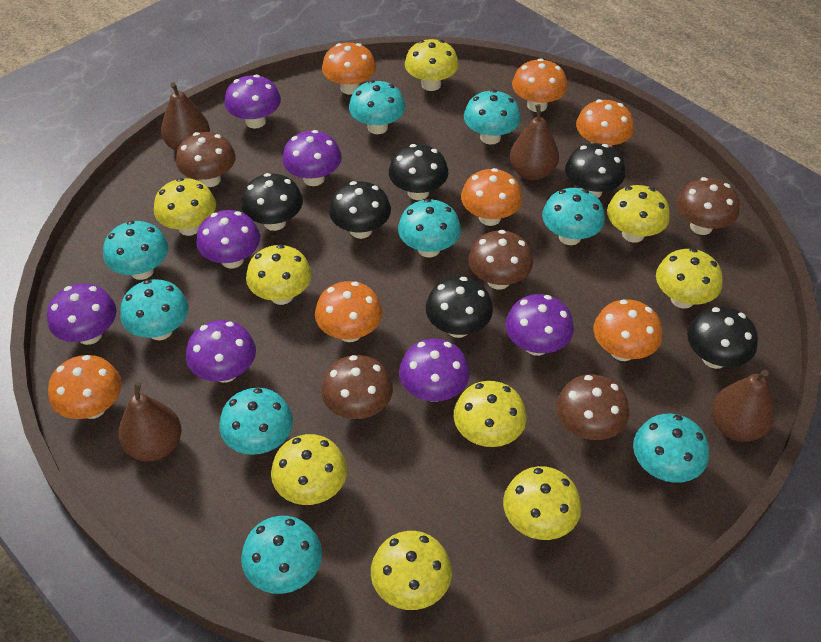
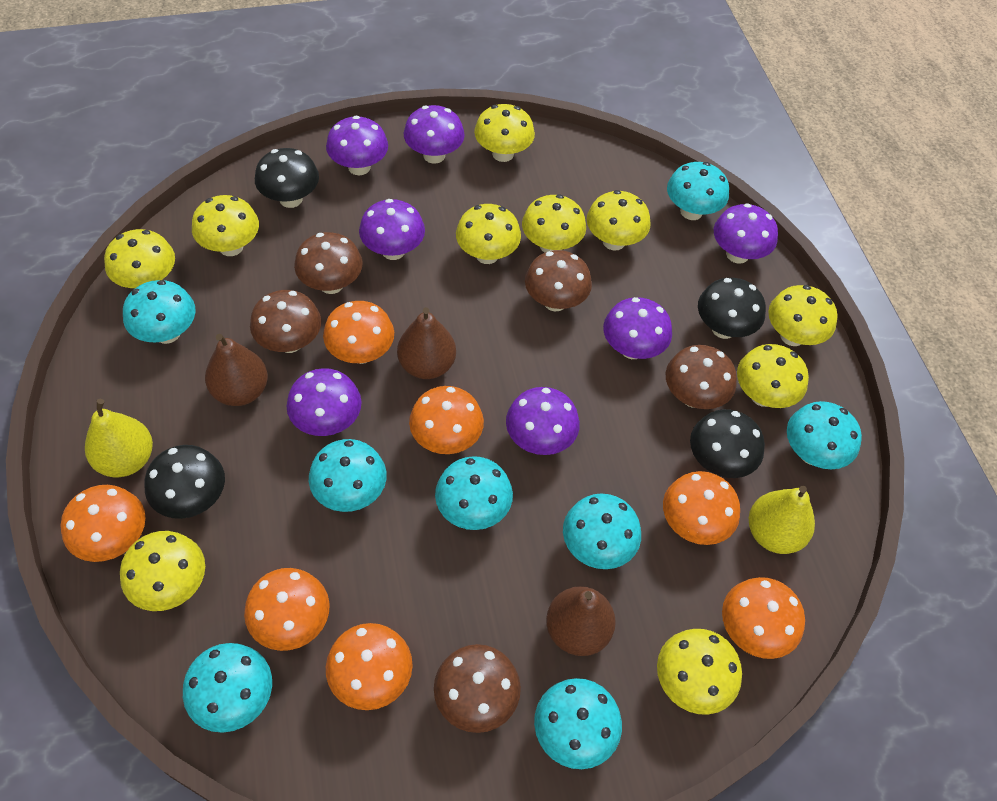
black mushroom: [241,173,303,231] [329,181,391,239] [389,144,449,200] [426,277,493,338] [565,143,626,198] [687,307,758,369] = 6 -> [144,445,225,519] [255,148,319,208] [690,409,765,478] [698,278,766,339] = 4
brown pear: [118,382,181,461] [161,82,210,151] [510,104,559,180] [712,370,775,442] = 4 -> [205,334,268,406] [397,307,456,379] [546,586,616,656] = 3
turquoise mushroom: [103,221,168,280] [120,279,188,340] [219,388,293,455] [241,516,322,594] [349,80,405,134] [398,199,461,258] [464,90,521,145] [542,188,605,245] [633,414,709,483] = 9 -> [123,280,196,344] [183,643,272,733] [309,439,387,512] [435,456,513,530] [534,678,622,769] [563,493,641,569] [667,162,729,220] [787,401,862,469] = 8
yellow mushroom: [154,178,216,236] [246,244,312,305] [271,434,347,505] [371,531,452,610] [405,39,459,91] [454,381,527,447] [503,466,581,540] [607,185,670,243] [656,248,723,309] = 9 -> [104,229,175,288] [120,531,205,611] [192,195,259,256] [456,204,521,264] [474,104,535,162] [522,194,586,253] [587,190,651,250] [657,629,742,715] [737,344,809,408] [768,285,837,346] = 10
yellow pear: none = 0 -> [85,399,153,477] [749,486,815,554] = 2

